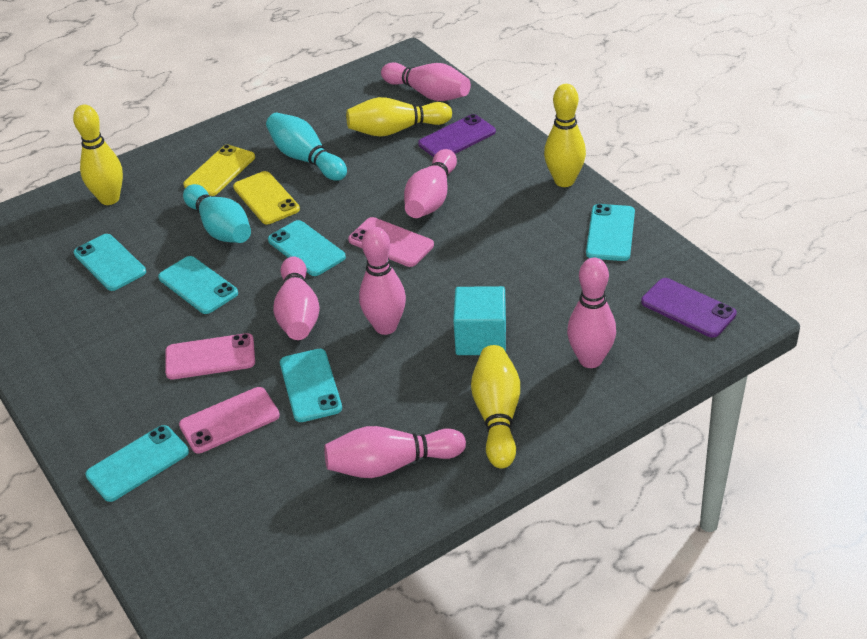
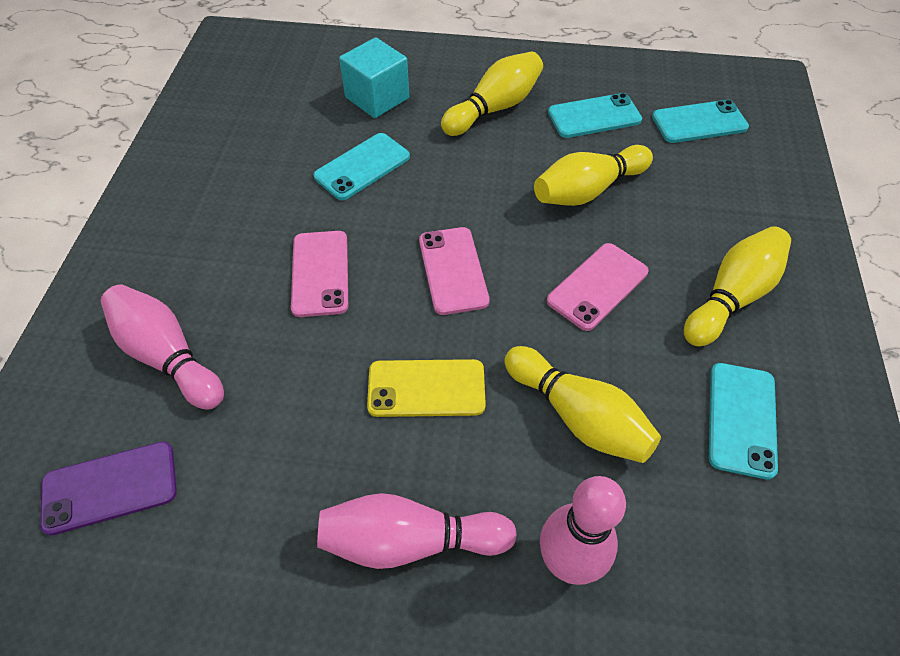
pink bowling pin: [273,257,320,340] [324,426,466,478] [359,227,406,335] [381,62,471,101] [404,149,457,218] [567,258,616,368] = 6 -> [101,284,224,410] [317,493,517,569] [540,476,626,585] = 3
purple phone: [418,114,496,157] [641,278,737,338] = 2 -> [40,441,177,536] = 1
turquoise bowling pin: [183,184,251,243] [266,113,347,181] = 2 -> none = 0
turquoise phone: [73,234,146,291] [85,425,189,502] [158,256,238,314] [268,220,346,276] [280,349,342,422] [586,204,635,261] = 6 -> [314,133,410,200] [548,93,642,138] [652,100,749,143] [709,363,778,480] = 4
yellow phone: [183,145,255,196] [233,171,300,224] = 2 -> [367,359,486,417] = 1

